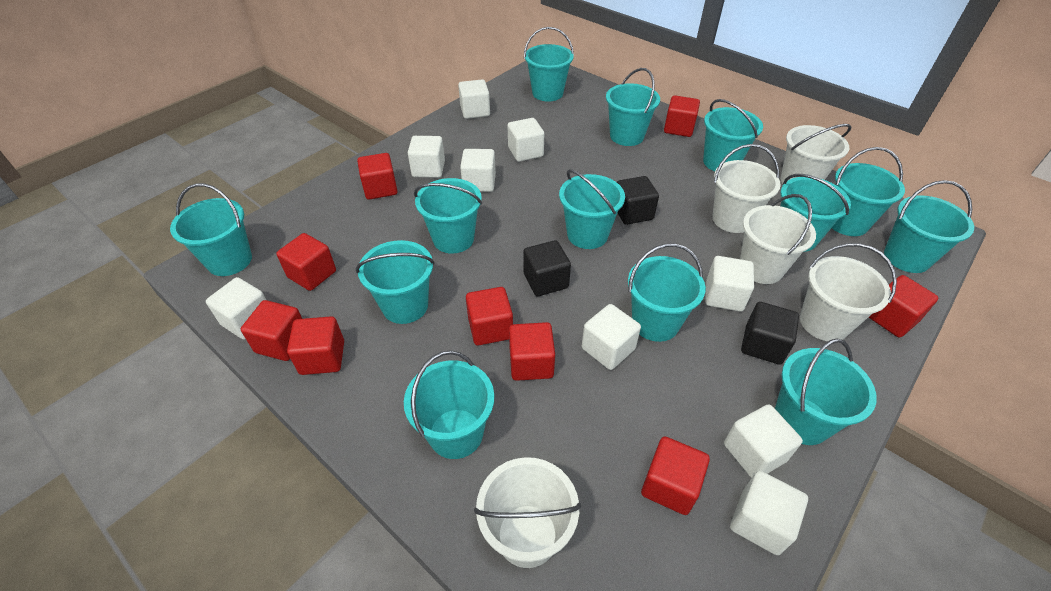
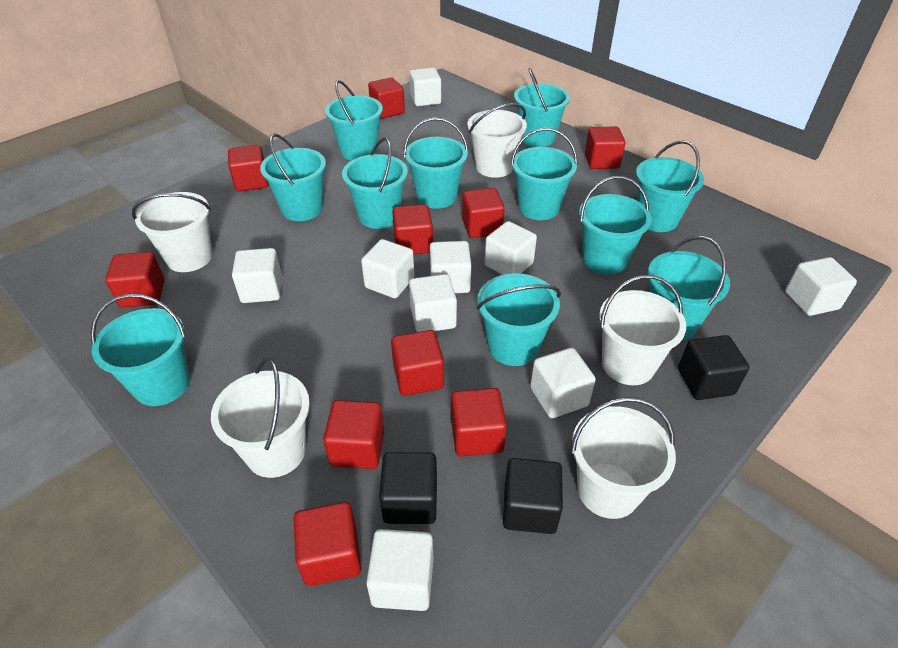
red cube: [241,300,302,361] [276,233,336,291] [287,316,344,375] [357,153,398,200] [466,287,513,345] [509,322,555,381] [641,436,710,515] [664,95,700,137] [868,275,938,338] = 9 -> [105,252,165,308] [228,145,268,192] [294,502,361,586] [323,400,384,469] [368,77,405,119] [391,330,444,396] [392,204,433,254] [451,388,507,457] [462,188,505,238] [585,126,625,169] = 10
turquoise bucket: [170,183,252,276] [356,240,435,324] [404,350,494,459] [414,178,482,254] [524,27,574,102] [559,169,625,249] [606,68,660,146] [628,243,706,342] [703,99,763,171] [775,338,877,445] [780,174,851,252] [832,147,905,236] [884,180,974,273] = 13 -> [91,294,190,406] [260,133,326,221] [325,80,383,161] [342,137,408,229] [404,118,468,209] [476,273,561,366] [511,128,578,220] [514,68,570,147] [579,176,652,275] [636,140,704,232] [648,236,730,340] = 11

